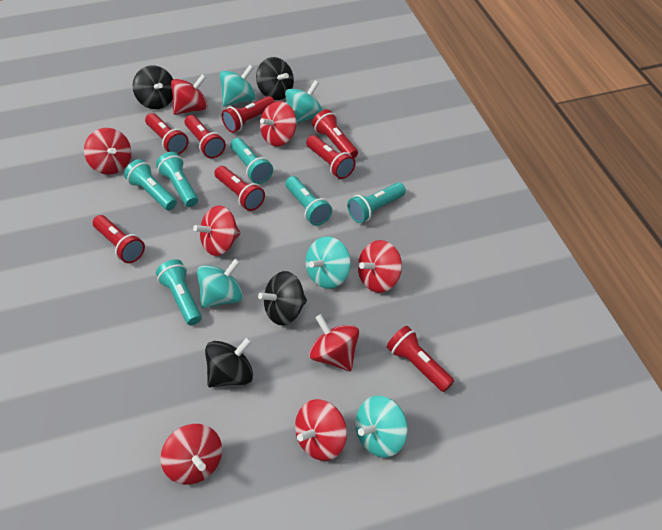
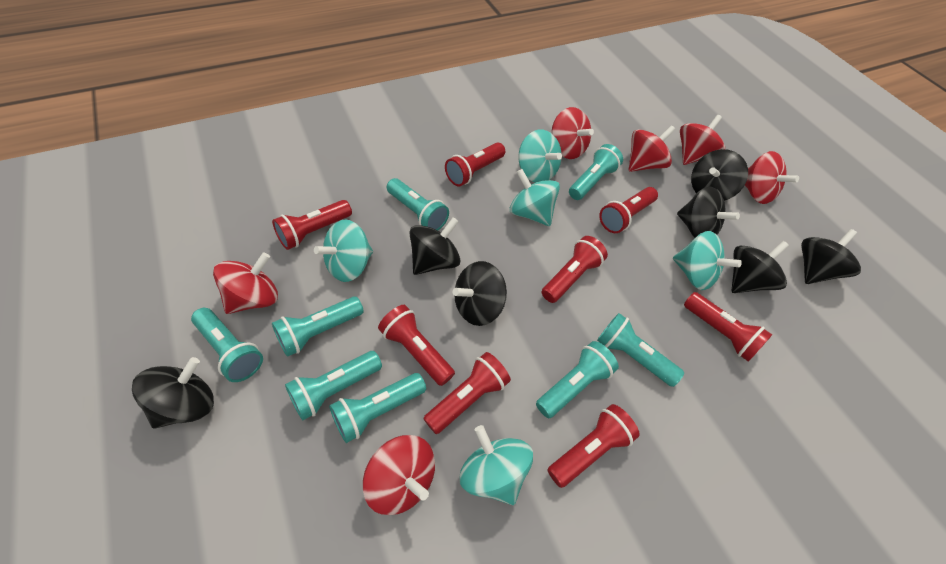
black spinning top: [133,66,173,109] [205,337,253,388] [256,57,294,100] [258,271,307,325] = 4 -> [132,357,214,429] [409,217,460,275] [453,261,507,326] [677,186,740,238] [691,149,748,201] [731,241,789,293] [801,229,861,284] = 7
red spinning top: [84,128,131,175] [161,424,222,485] [171,74,208,115] [193,205,241,256] [260,101,296,146] [295,399,347,461] [309,314,359,371] [358,240,402,293] = 8 -> [213,252,278,314] [363,435,435,515] [551,107,594,159] [628,125,676,172] [680,115,725,165] [745,151,799,204] = 6
turquoise flashlight: [124,159,177,210] [156,152,198,207] [156,259,202,325] [230,138,273,184] [285,176,332,226] [347,182,406,223] = 6 -> [191,308,263,382] [272,296,364,357] [285,351,382,420] [329,373,426,443] [387,178,449,231] [536,341,619,418] [569,144,623,200] [597,313,684,387] = 8

